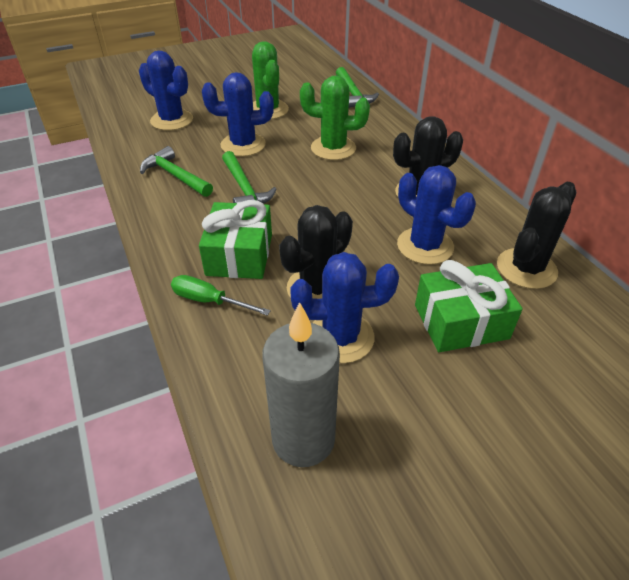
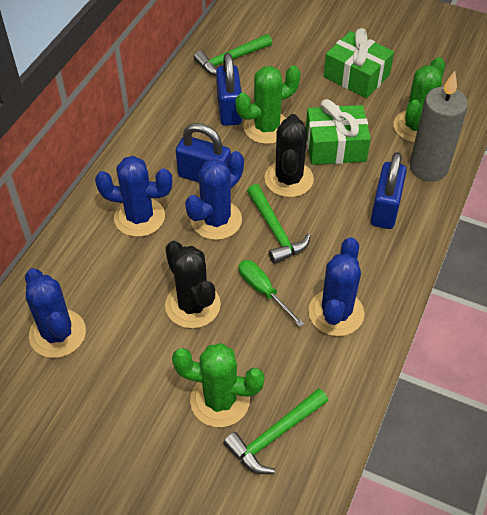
black cactus: [279,205,353,299] [393,116,463,197] [497,182,576,289] = 3 -> [165,241,221,328] [264,114,314,197] = 2
blue padlock: none = 0 -> [176,123,231,182] [216,53,242,126] [371,152,407,229] = 3
green cactus: [252,41,289,119] [300,75,370,160] = 2 -> [172,343,265,427] [236,66,301,144] [394,57,445,143] = 3

